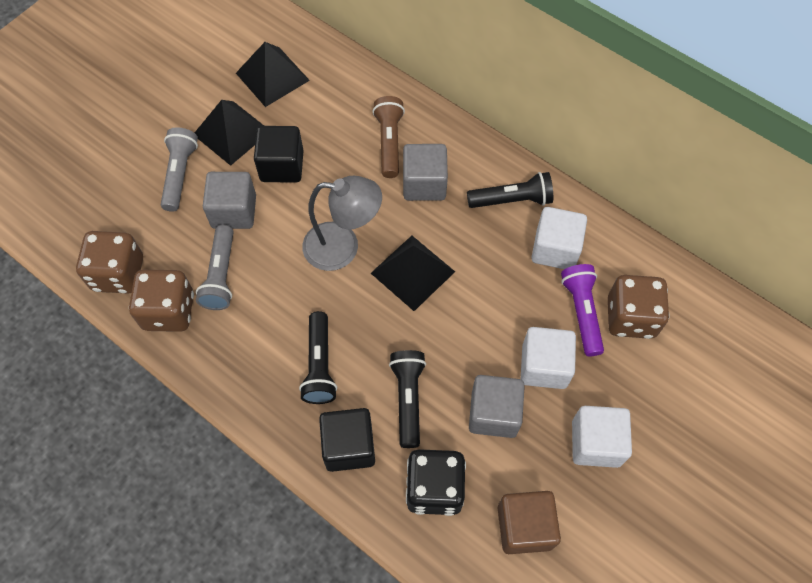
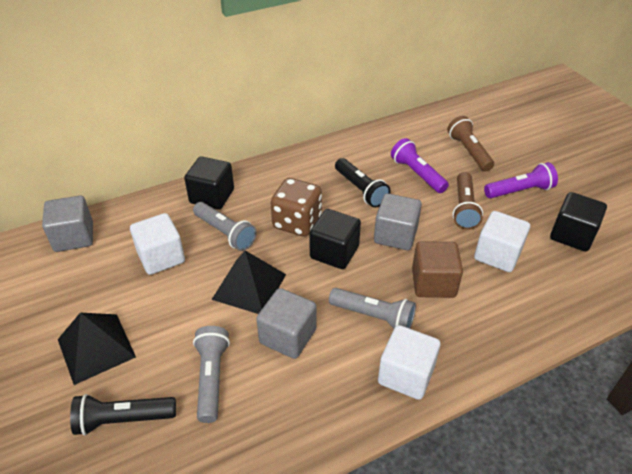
black cube: [254,126,304,183] [319,408,375,472] = 2 -> [184,157,234,210] [309,209,361,269] [550,192,607,252] = 3
black dice: [406,449,466,516] = 1 -> none = 0
black flashlight: [299,311,337,404] [389,350,426,448] [467,172,553,208] = 3 -> [70,394,176,436] [335,158,390,207] = 2
black pyramid: [195,100,264,166] [236,42,310,107] [371,236,455,311] = 3 -> [58,313,136,385] [211,250,286,314] = 2
brown dice: [76,231,143,294] [129,270,194,332] [608,275,670,339] = 3 -> [270,178,322,237] = 1
brown flashlight: [373,96,405,178] = 1 -> [447,116,494,171] [453,172,483,229] = 2
grey flashlight: [161,127,198,212] [196,225,234,310] = 2 -> [193,202,257,251] [193,326,230,423] [329,288,416,329] = 3
grey lamp: [302,176,382,271] = 1 -> none = 0
purple flashlight: [561,264,604,356] = 1 -> [391,138,449,193] [484,162,558,198] = 2

